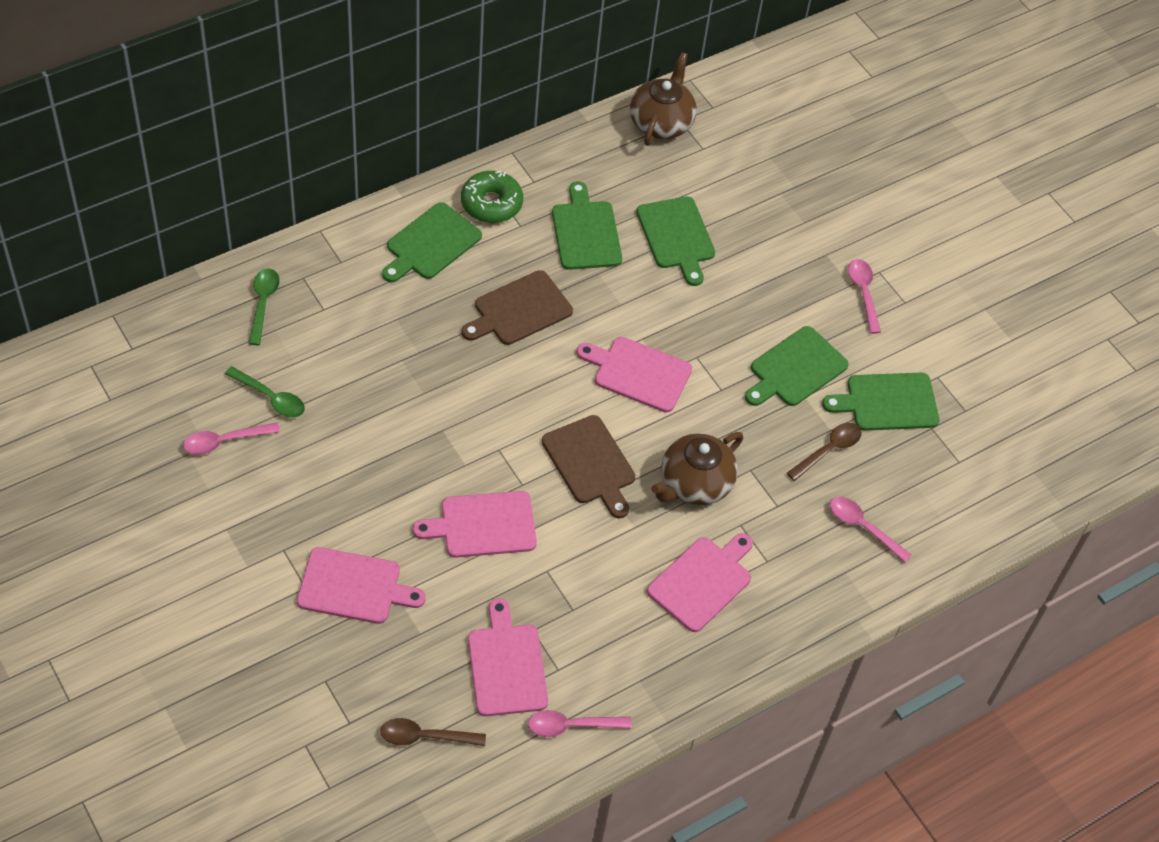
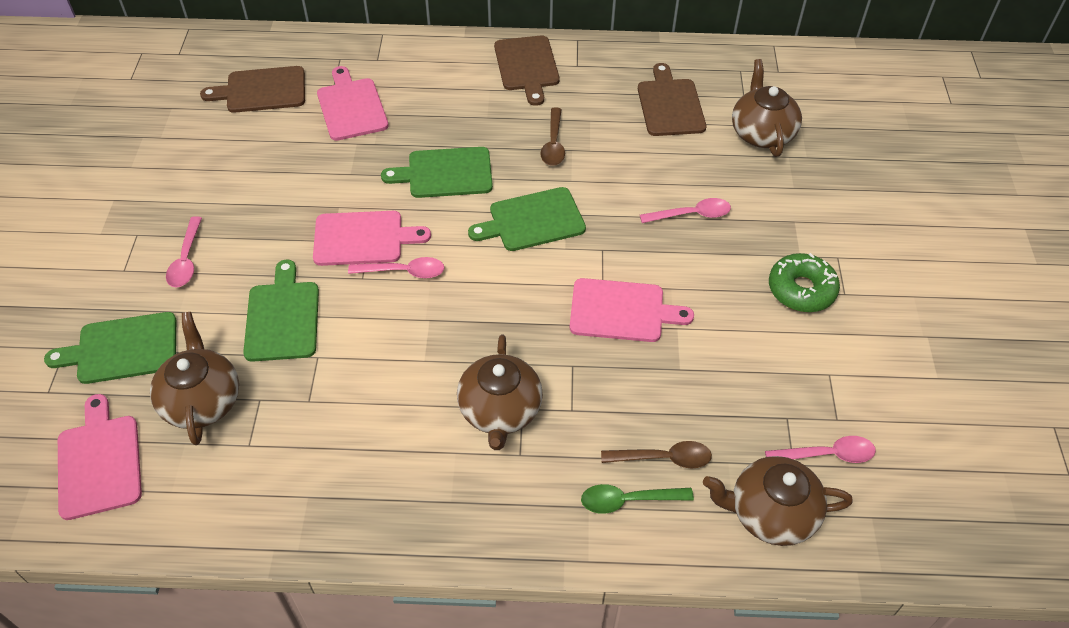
brown cutting board: [462,270,573,345] [542,415,635,518] = 2 -> [200,66,305,113] [494,35,560,106] [638,63,706,136] = 3
brown teapot: [630,52,697,146] [651,432,743,505] = 2 -> [150,312,239,445] [457,334,543,450] [703,456,853,546] [732,59,802,157] = 4
green cutting board: [382,202,482,282] [552,181,622,270] [636,196,715,286] [745,326,849,406] [822,373,939,431] = 5 -> [44,312,176,384] [243,259,319,362] [381,147,493,198] [468,187,586,251] = 4
green spoon: [225,366,305,418] [248,268,280,345] = 2 -> [581,484,694,514] = 1
pink cutting board: [297,547,426,624] [413,491,537,558] [468,598,548,716] [577,337,692,413] [647,533,753,632] = 5 -> [58,394,142,520] [313,211,431,266] [317,66,389,141] [570,278,694,342] = 4

